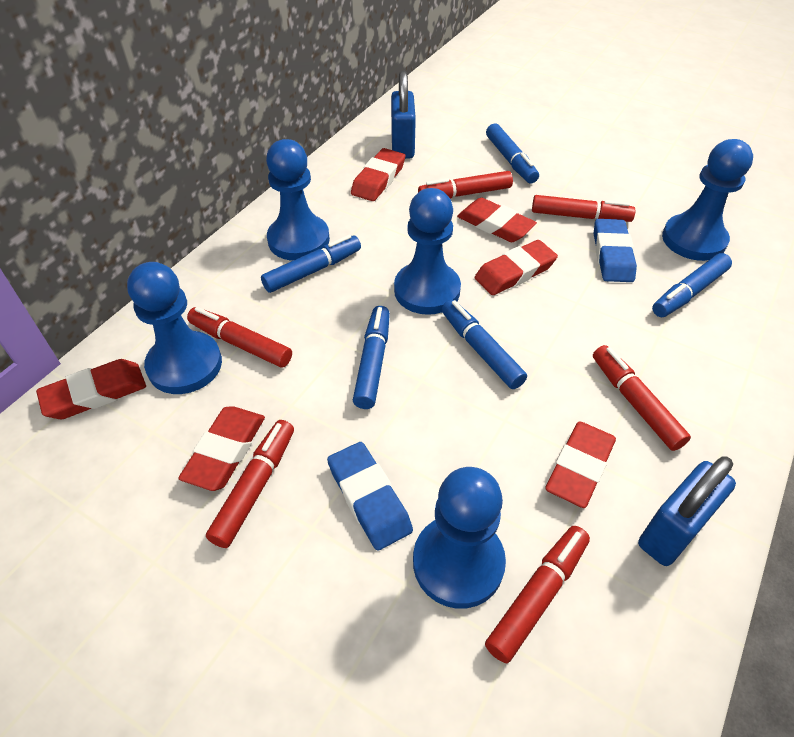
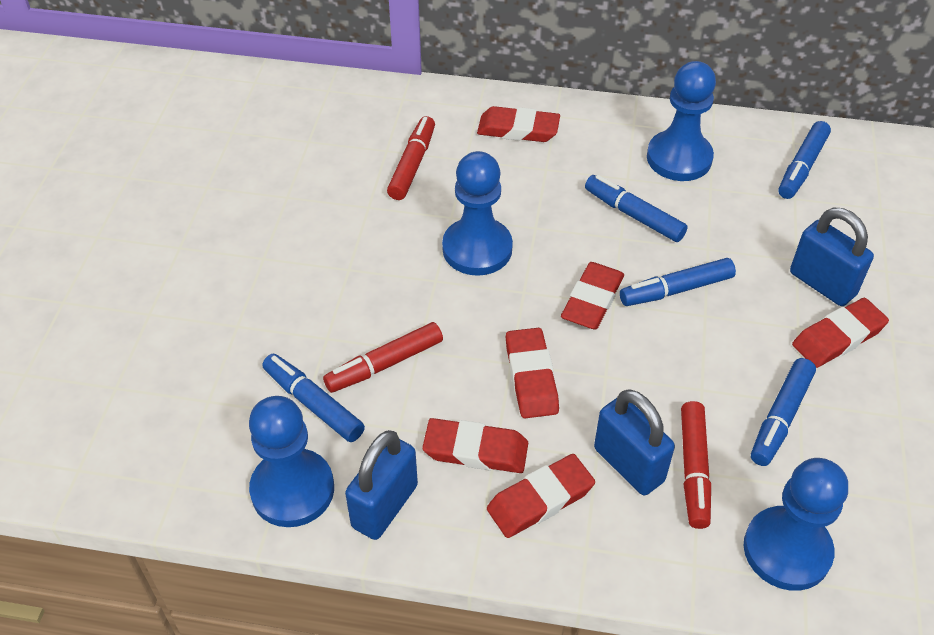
blue eraser: [327,442,413,551] [594,219,637,282] = 2 -> none = 0
blue padlock: [391,71,416,159] [638,456,736,566] = 2 -> [345,430,418,540] [594,389,675,495] [790,208,874,306] = 3
blue pawn: [127,262,222,394] [266,139,330,261] [394,188,461,315] [413,467,506,609] [662,139,753,261] = 5 -> [249,396,334,527] [442,151,513,276] [647,61,716,181] [744,458,848,591] = 4
red marker: [187,307,292,368] [206,420,294,548] [418,171,513,199] [485,526,590,663] [532,195,635,222] [593,345,691,451] = 6 -> [323,322,443,393] [387,116,435,200] [681,401,711,529] = 3

